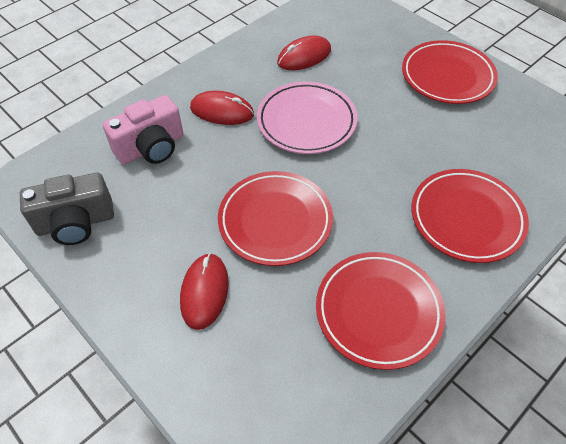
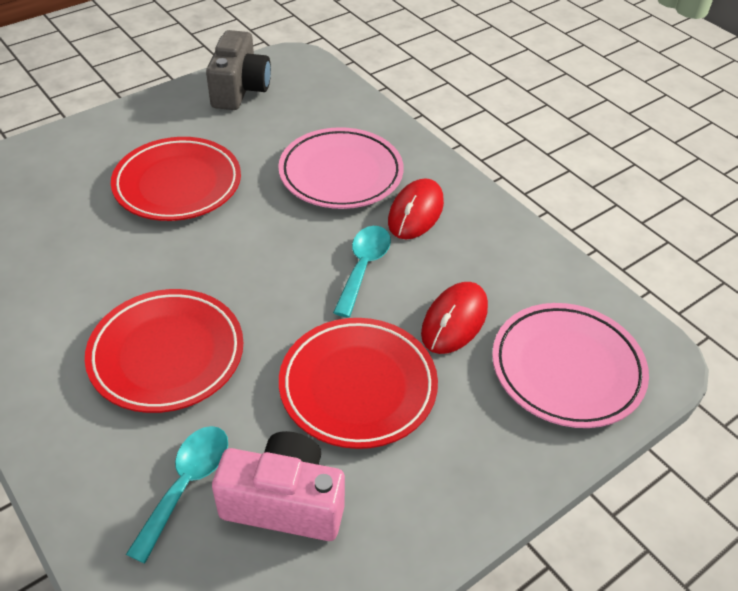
pink plate: [257,81,357,154] = 1 -> [278,127,404,209] [492,303,649,428] = 2
red mouse: [180,253,229,330] [190,91,254,125] [277,36,331,70] = 3 -> [388,178,444,239] [421,282,488,354] = 2
red plate: [218,171,333,266] [316,252,446,370] [402,40,498,104] [412,169,529,263] = 4 -> [85,289,243,413] [111,137,241,221] [279,318,438,449] = 3
turquoise spoon: none = 0 -> [126,426,228,563] [333,226,391,318] = 2

